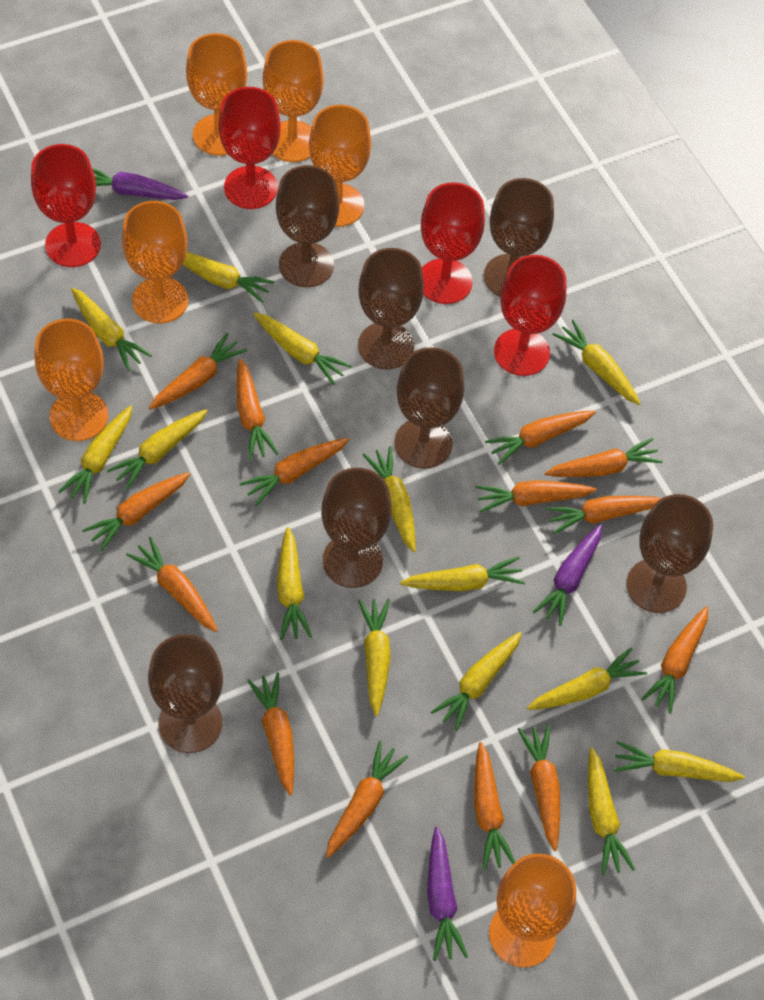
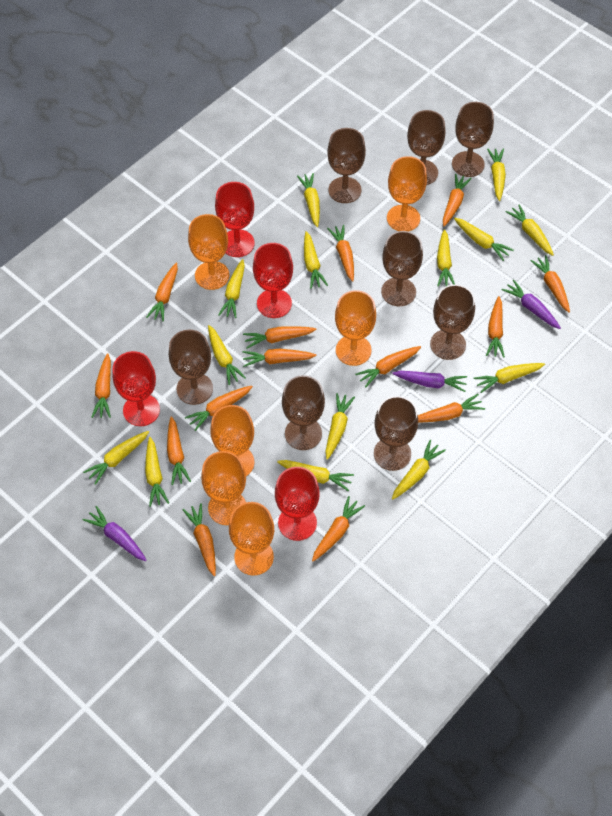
brown goblet: [148,634,223,753] [276,165,339,287] [321,468,392,588] [358,248,424,370] [395,348,464,468] [484,178,554,297] [626,494,713,613] = 7 -> [169,330,213,405] [282,375,325,450] [327,128,366,203] [374,396,418,471] [381,231,423,306] [407,110,445,185] [430,284,475,360] [452,102,494,177] = 8

